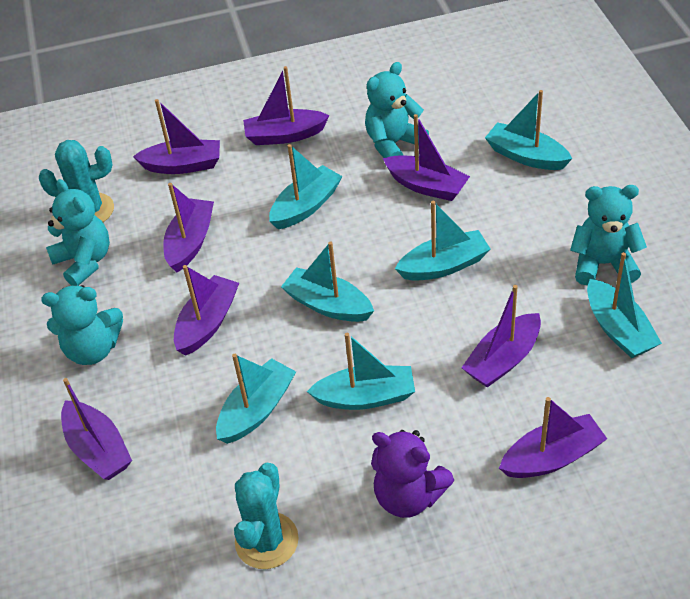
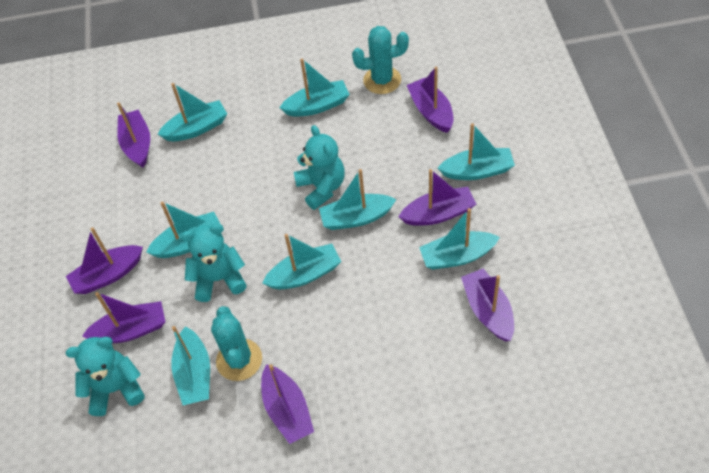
purple boat: [61,378,132,480] [133,99,220,174] [163,183,214,272] [174,265,239,356] [243,66,330,145] [383,114,470,201] [461,285,541,388] [499,397,607,478] = 8 -> [66,227,143,294] [82,292,166,343] [117,102,150,168] [261,364,314,444] [398,169,476,226] [407,67,454,133] [461,268,514,342] = 7
purple teddy bear: [371,430,454,518] = 1 -> none = 0
turquoise boat: [216,354,296,444] [269,144,343,229] [281,241,374,322] [307,333,415,410] [395,201,490,281] [485,90,572,170] [587,252,662,358] = 7 -> [146,202,221,258] [158,83,227,141] [171,326,210,405] [262,234,342,289] [279,58,350,117] [319,169,397,230] [419,208,500,270] [438,123,515,180] = 8
turquoise teddy bear: [41,285,123,365] [46,179,110,286] [365,62,429,158] [570,185,647,285] = 4 -> [66,337,145,416] [181,224,247,302] [294,125,345,210] = 3

